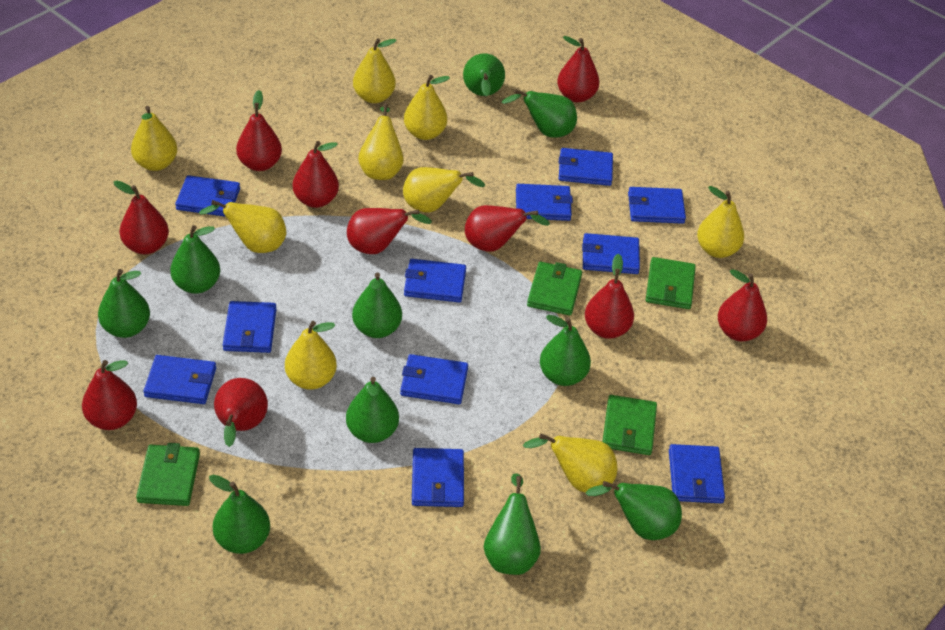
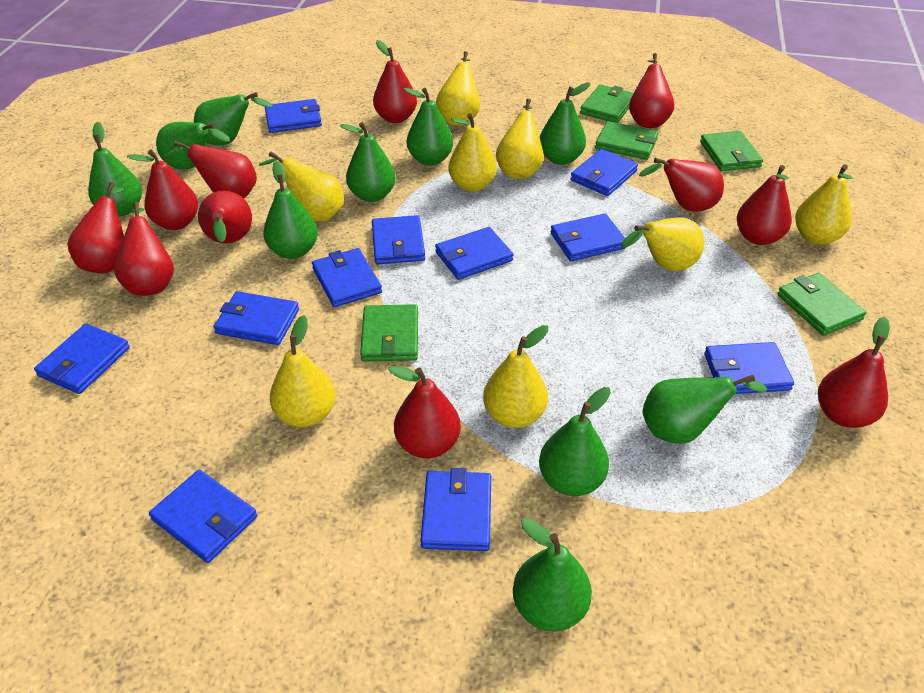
green wallet: [136,443,200,506] [527,262,582,316] [602,395,657,455] [646,257,696,309] = 4 -> [360,304,418,361] [580,84,634,123] [595,121,658,160] [700,131,763,171] [777,273,867,336] = 5
red pear: [82,360,137,430] [114,181,169,254] [214,378,268,447] [236,90,282,171] [293,141,339,208] [347,208,432,254] [465,205,550,252] [557,36,600,102] [585,253,634,339] [718,269,767,341] = 10 -> [67,182,124,274] [114,202,174,296] [127,150,198,230] [164,141,257,198] [198,191,252,243] [373,40,417,123] [388,366,461,458] [629,53,674,128] [639,158,724,212] [737,165,792,245] [818,316,890,428] = 11
yellow pear: [131,106,177,171] [199,200,286,253] [285,321,337,389] [353,38,397,103] [358,103,403,180] [403,167,485,212] [404,75,450,140] [523,433,618,492] [697,186,744,258] = 9 -> [259,151,344,222] [270,315,336,427] [436,51,480,126] [448,113,497,192] [483,325,548,428] [496,99,544,179] [621,217,704,271] [795,165,853,245] = 8

